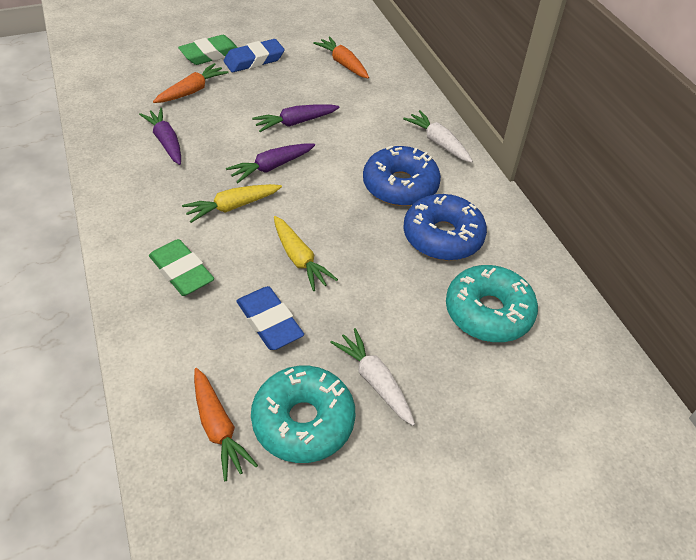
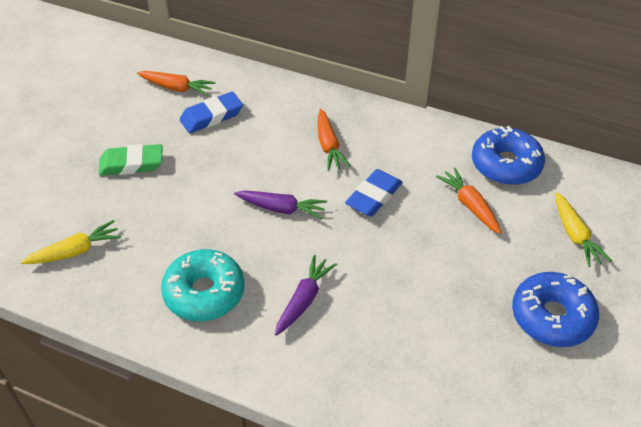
green eraser: [149,239,214,296] [178,35,238,65] = 2 -> [99,144,162,176] = 1
purple carrot: [139,108,181,165] [226,143,315,183] [252,104,340,132] = 3 -> [234,190,327,219] [275,255,337,336] = 2
turquoise donut: [251,366,355,463] [446,265,538,342] = 2 -> [161,249,244,321] = 1
white carrot: [330,328,415,426] [403,110,473,163] = 2 -> none = 0

